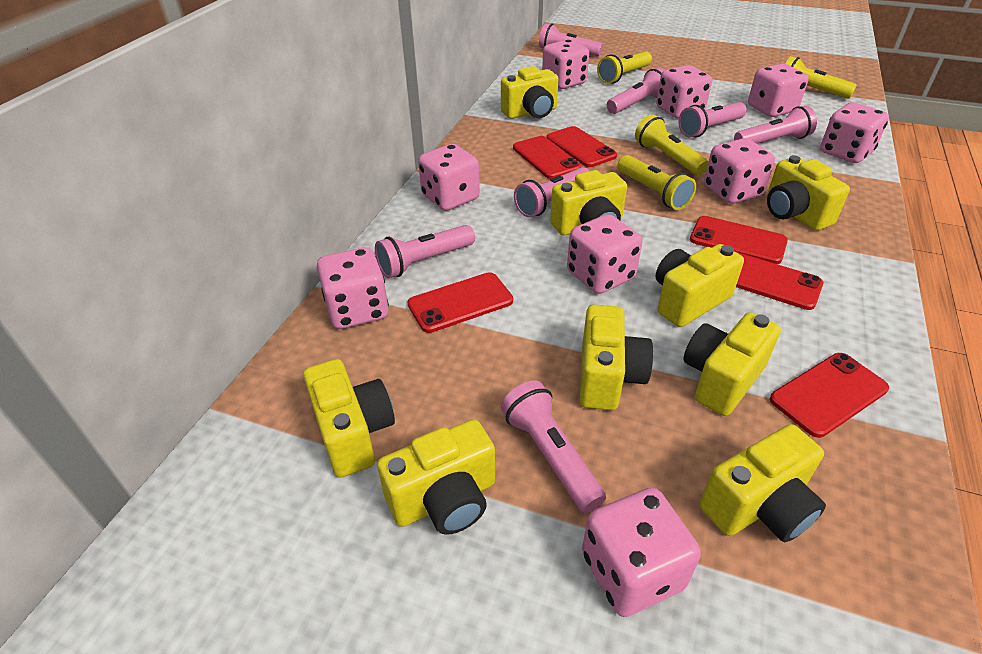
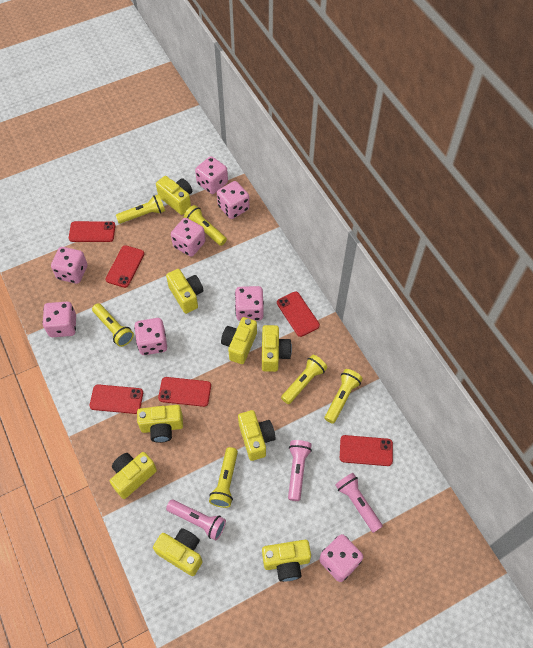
pink dice: [317,247,389,329] [418,144,480,211] [542,40,589,89] [567,214,642,294] [582,488,701,617] [656,65,712,119] [704,138,775,204] [748,64,809,117] [820,102,889,163] = 9 -> [42,302,76,337] [51,247,88,284] [134,318,167,355] [171,218,206,257] [195,156,228,194] [217,181,250,219] [235,286,264,321] [319,534,363,582] = 8
pink flashlight: [375,225,475,278] [501,381,606,513] [514,167,590,218] [539,23,603,57] [607,68,665,114] [678,102,747,138] [734,106,817,144] = 7 -> [166,500,226,540] [288,440,312,501] [335,473,383,533] = 3
yellow flashlight: [597,51,652,84] [617,155,696,210] [635,114,708,175] [785,56,857,99] = 4 -> [92,303,134,347] [116,194,165,224] [184,205,227,246] [209,447,238,508] [281,355,327,404] [325,369,363,424] = 6

